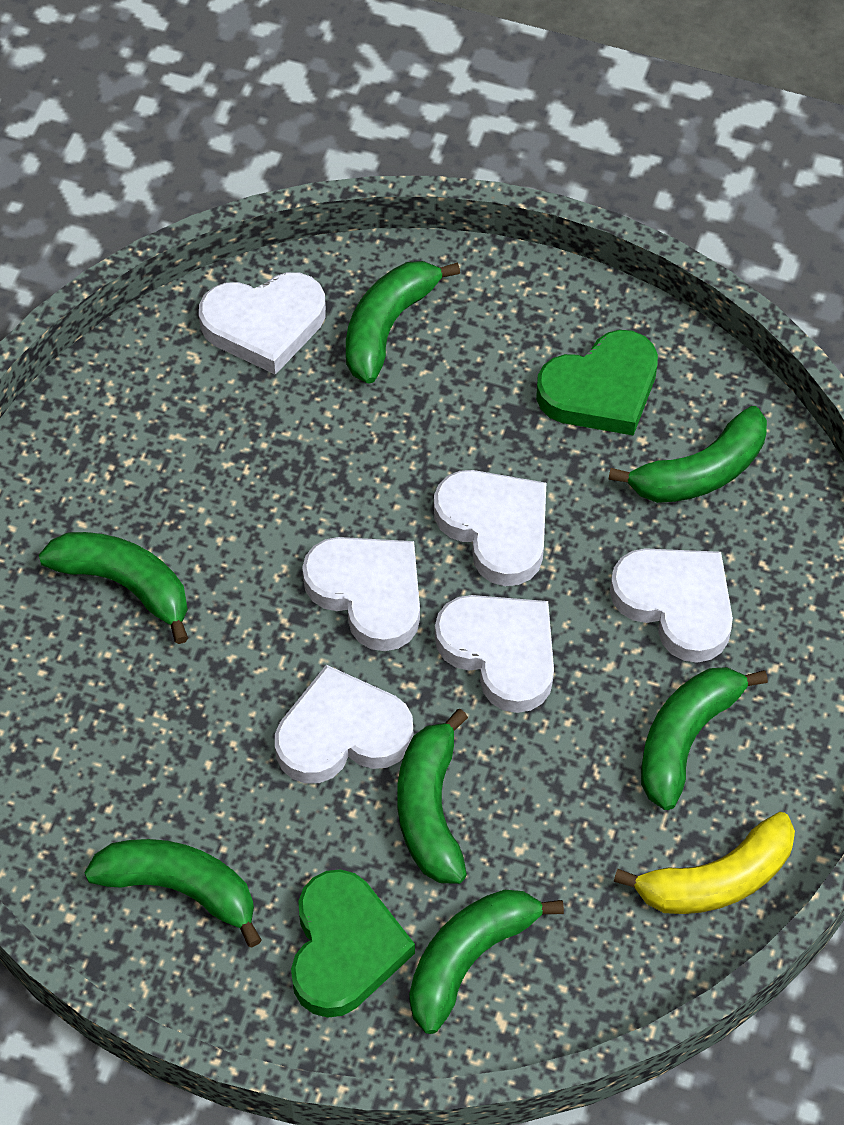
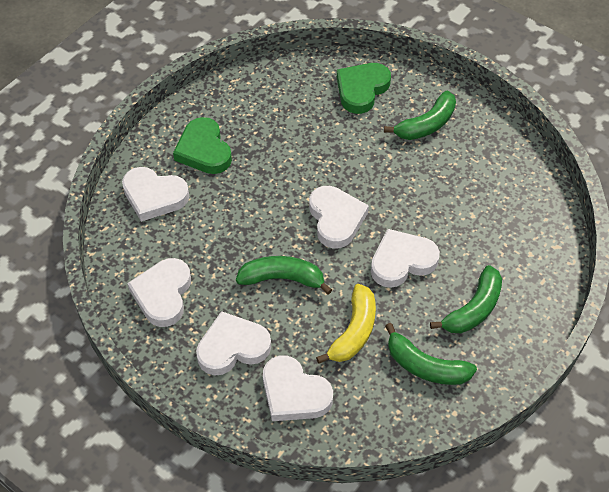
green banana: [39,532,188,644] [84,839,262,947] [346,261,460,384] [397,709,468,884] [409,890,564,1034] [609,406,767,503] [641,667,768,810] = 7 -> [236,256,332,295] [384,91,456,140] [385,323,477,385] [430,265,502,333] = 4

